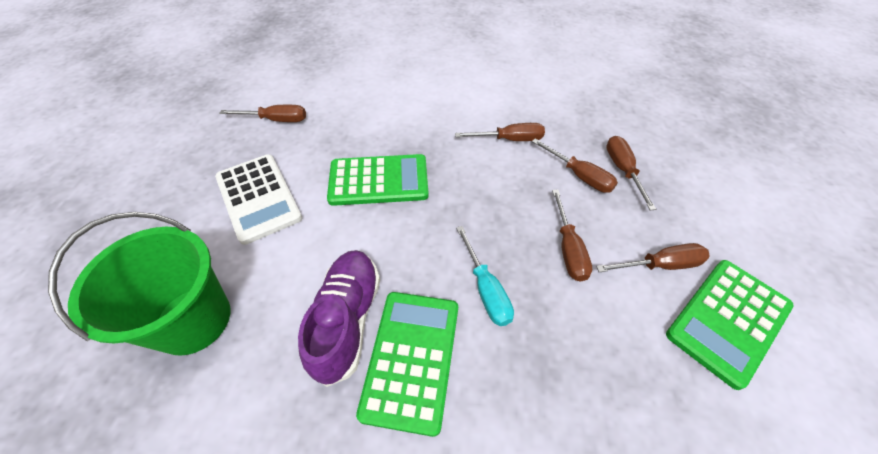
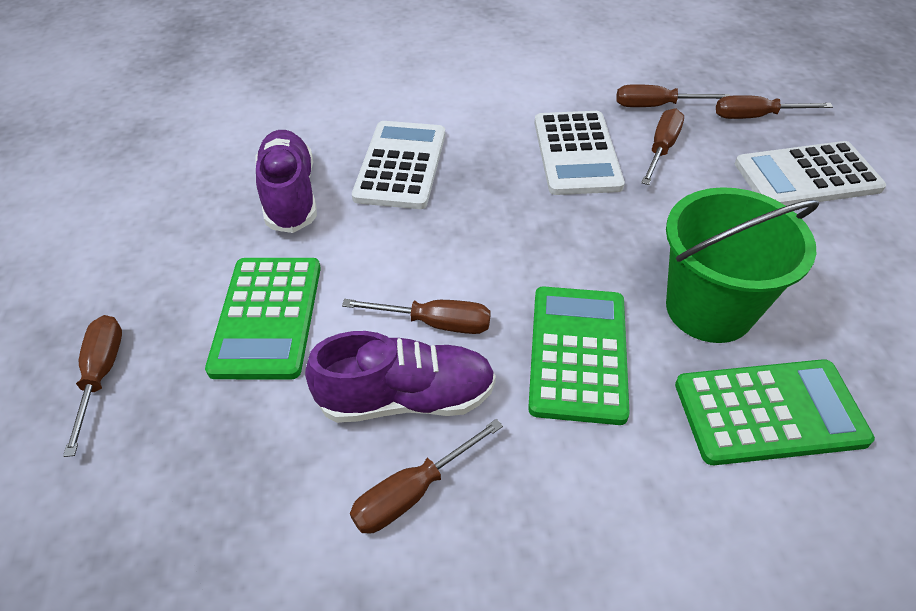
purple shoe: [298,250,380,387] = 1 -> [255,130,317,233] [305,331,496,423] = 2
turquoise screwdriver: [456,226,514,326] = 1 -> none = 0
white calculator: [215,154,302,245] = 1 -> [352,121,445,209] [534,111,625,195] [735,141,886,206] = 3

